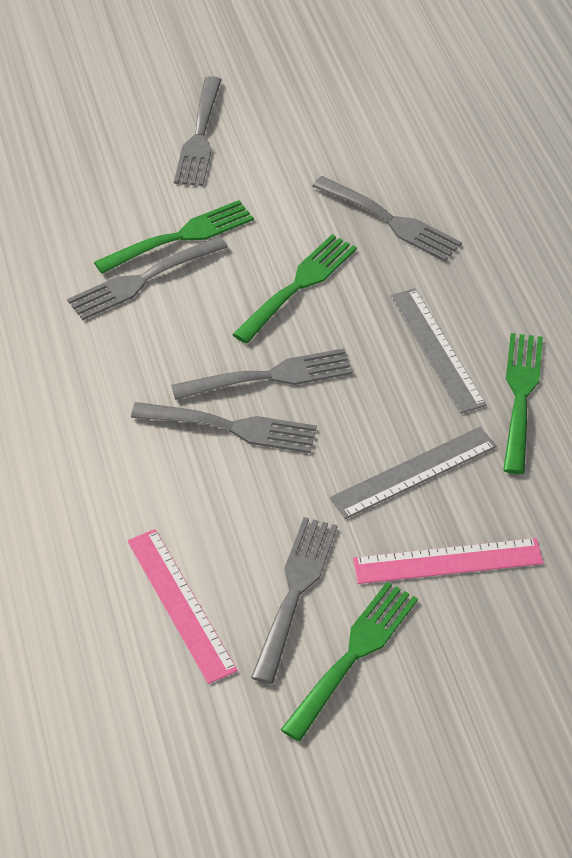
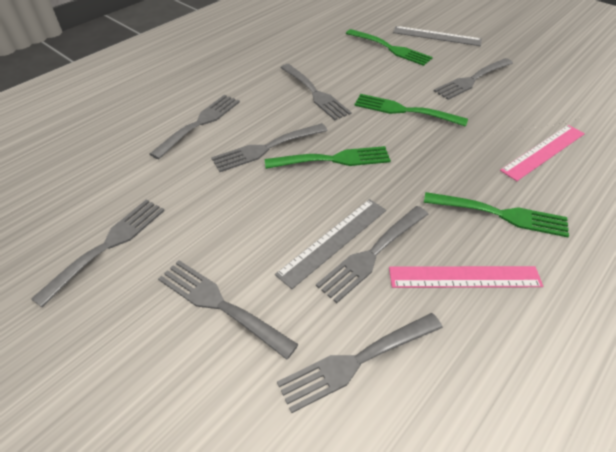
grey fork: [67,236,228,320] [131,402,317,453] [171,348,353,400] [174,76,222,186] [251,517,338,684] [312,176,462,261] = 6 -> [31,200,165,308] [150,95,240,159] [158,260,299,360] [211,123,328,172] [277,313,443,413] [280,64,352,120] [316,206,428,303] [434,58,513,100] = 8

